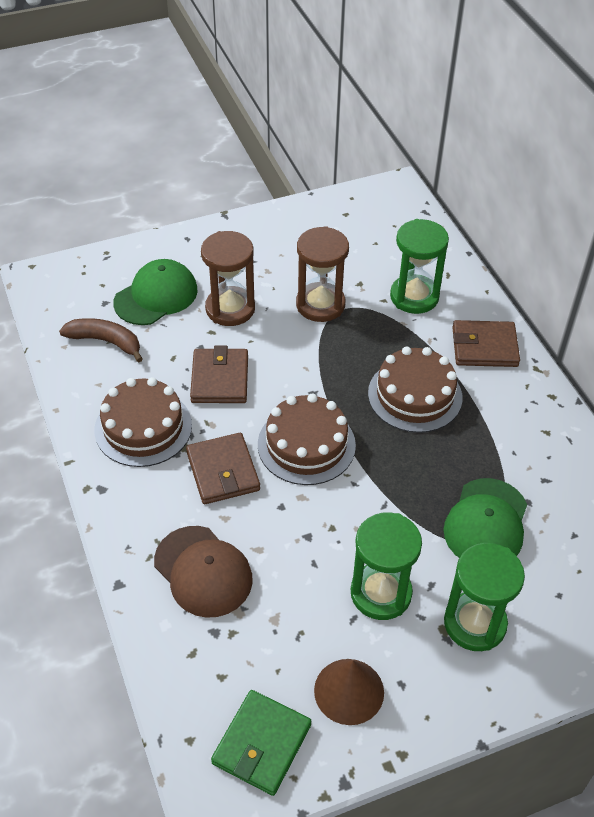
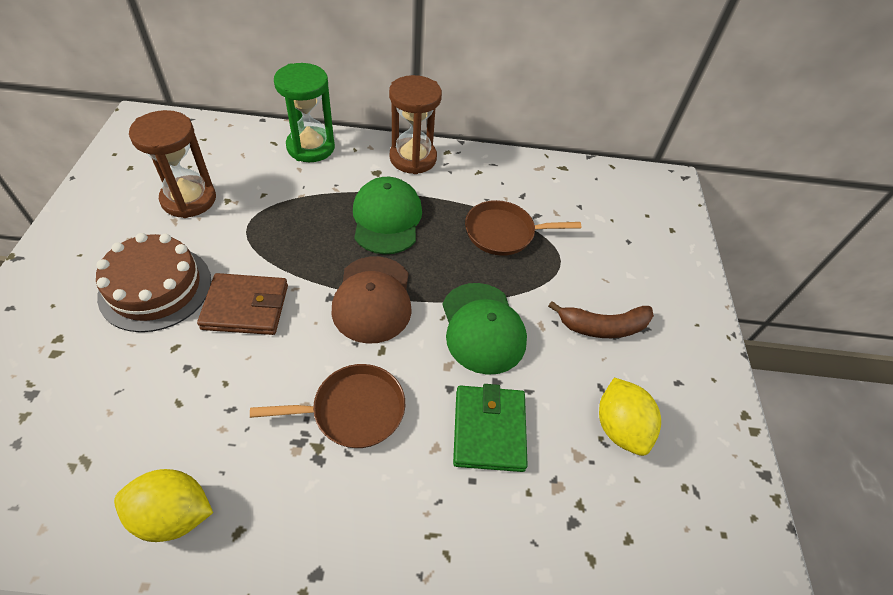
brown cake: [94,377,192,467] [258,393,356,485] [368,346,462,433] = 3 -> [96,233,211,332] = 1
brown cone: [314,659,384,725] = 1 -> none = 0
brown pan: none = 0 -> [250,364,405,448] [465,200,581,256] = 2
brown wallet: [186,433,260,504] [190,346,248,403] [452,320,520,367] = 3 -> [197,273,288,335] = 1
green hourglass: [351,512,422,620] [390,219,449,314] [444,543,525,651] = 3 -> [274,63,335,162] = 1
yellow lemon: none = 0 -> [114,469,213,542] [599,378,661,456] = 2

